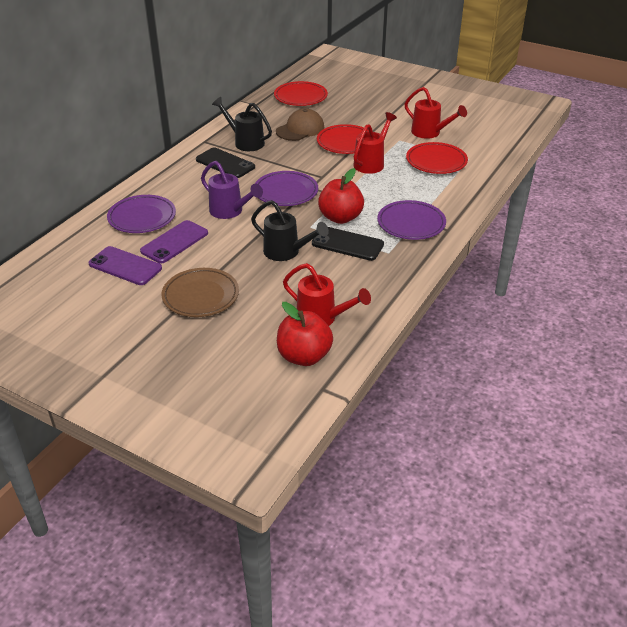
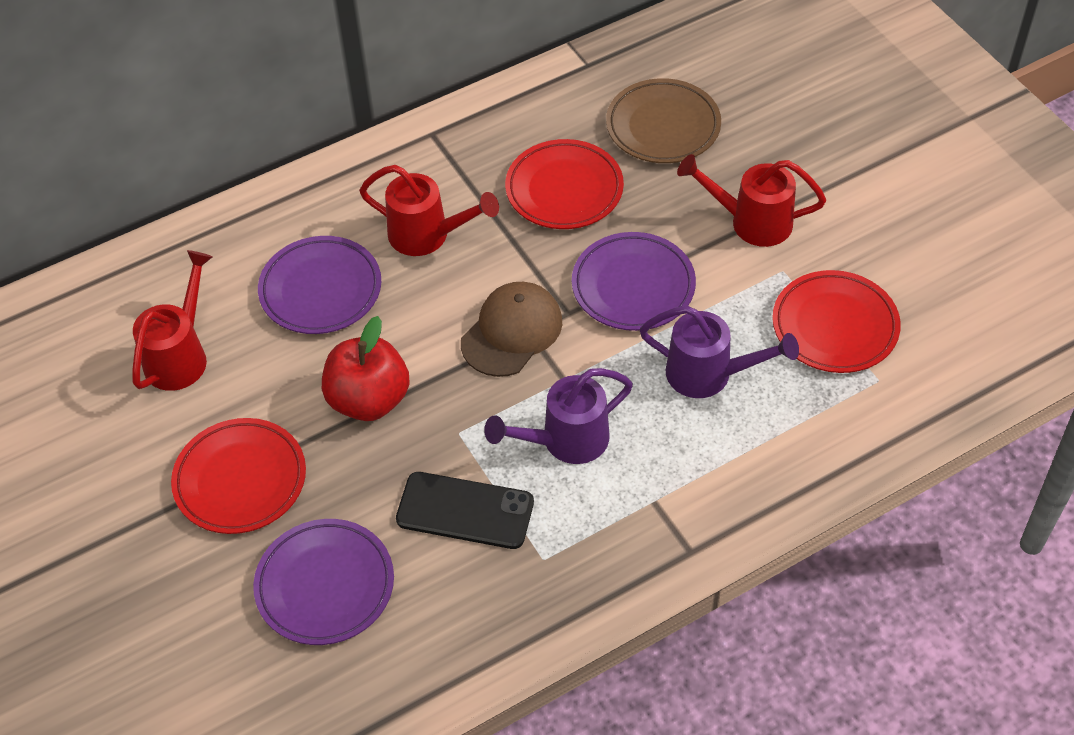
black phone: [196,148,255,178] [312,227,384,261] = 2 -> [396,472,534,549] = 1
black watering can: [212,97,272,151] [251,200,329,261] = 2 -> none = 0
purple phone: [89,246,162,285] [140,220,208,263] = 2 -> none = 0
purple watering can: [201,161,263,219] = 1 -> [484,368,633,464] [640,306,799,398] = 2
red apple: [277,302,333,366] [318,168,364,224] = 2 -> [322,316,410,421] = 1

